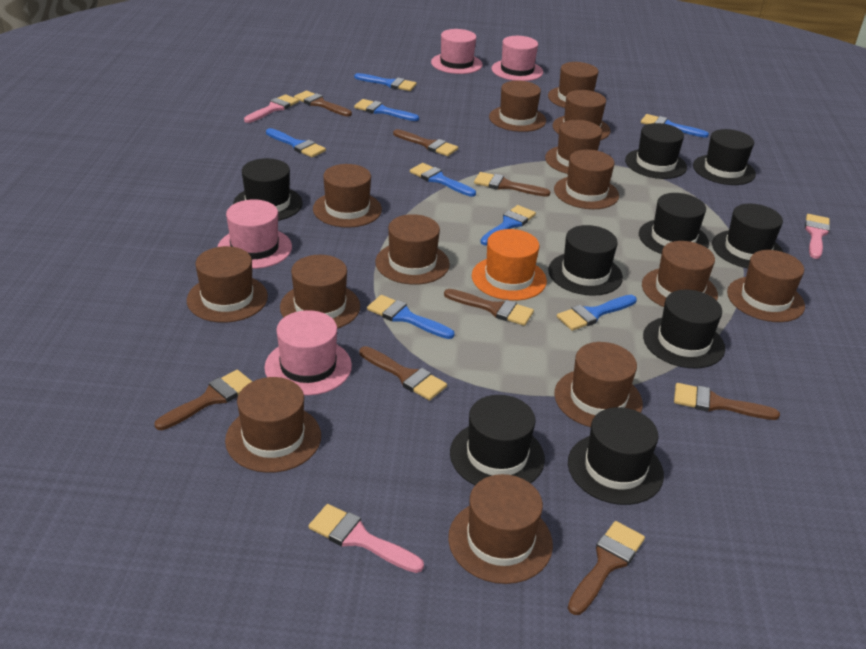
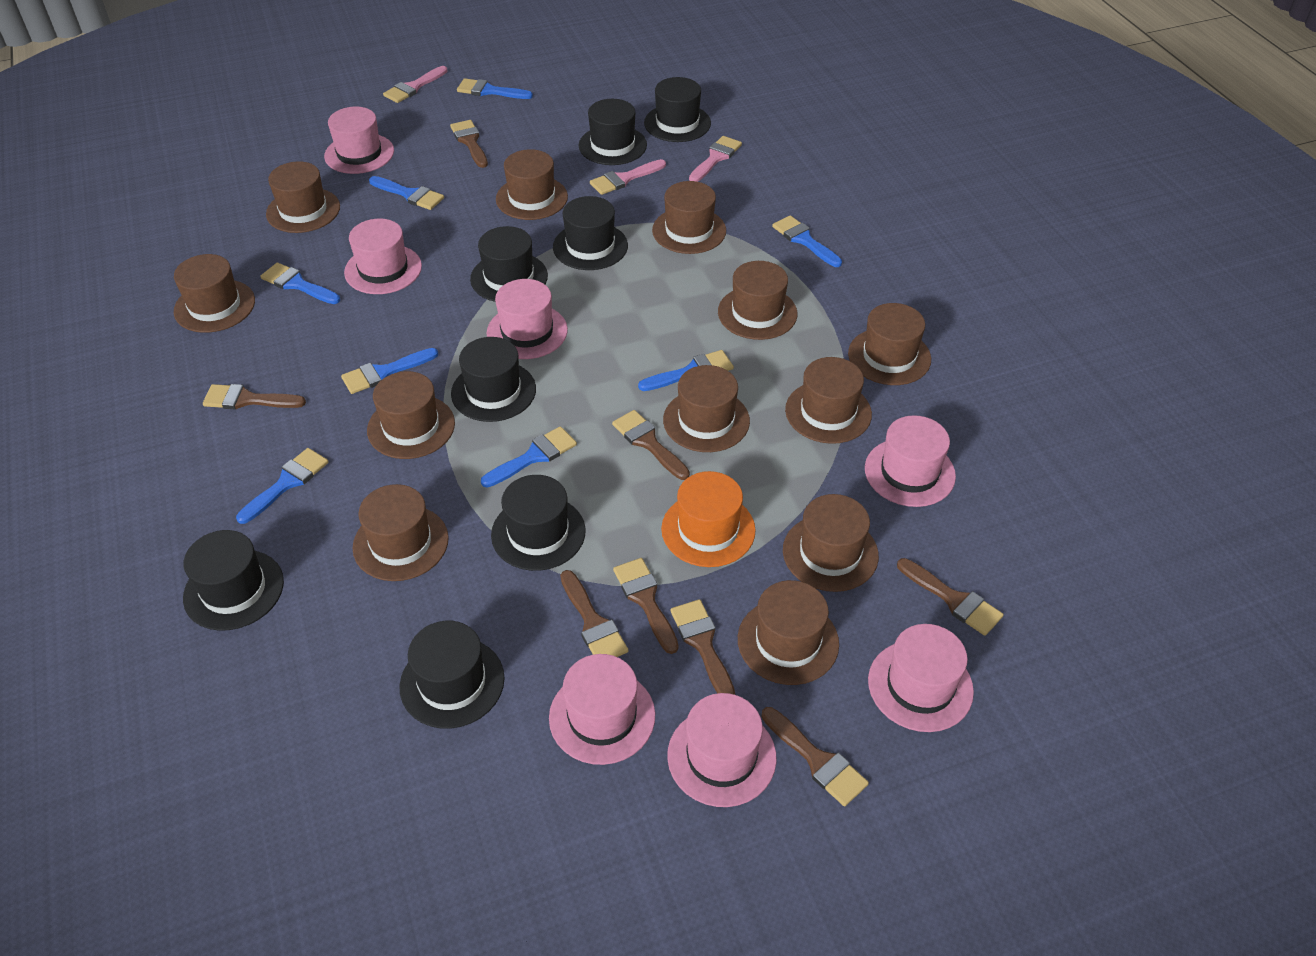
black hat: [233,158,303,221] [450,395,545,485] [548,225,623,296] [568,407,664,505] [625,123,687,179] [639,193,709,254] [643,289,725,368] [693,129,756,185] [712,204,783,268] = 9 -> [183,530,284,631] [399,621,504,729] [451,337,536,422] [470,226,548,302] [491,475,586,571] [553,196,628,270] [579,99,647,165] [644,77,711,142] = 8
brown hat: [187,246,268,323] [225,377,321,473] [280,255,360,329] [313,164,382,227] [375,214,450,285] [448,474,553,584] [489,81,546,132] [545,120,602,174] [548,62,599,108] [553,90,611,140] [554,149,619,209] [554,342,643,427] [642,241,718,307] [727,250,805,322] = 14 -> [174,254,255,333] [266,161,340,233] [353,484,449,581] [367,371,455,459] [496,149,568,220] [652,181,726,254] [663,365,750,452] [718,261,797,340] [738,580,839,685] [783,494,879,592] [785,357,872,444] [848,303,931,385] = 12
pink hat: [218,200,292,269] [264,310,352,395] [431,29,483,74] [491,36,543,81] = 4 -> [324,107,394,174] [344,219,422,294] [487,279,568,359] [549,654,655,765] [667,693,777,807] [865,415,956,507] [868,624,974,732] = 7

